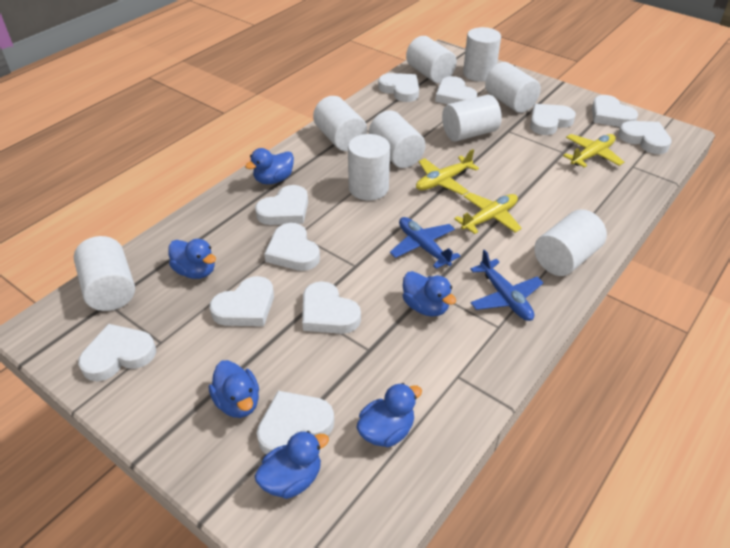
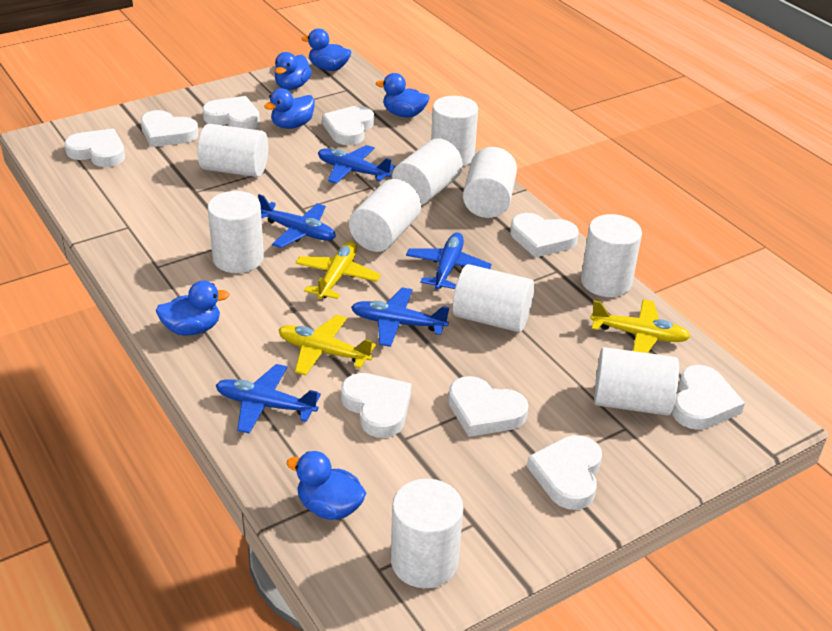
blue plane: [390,217,461,269] [470,250,543,321] = 2 -> [216,364,321,433] [258,194,336,248] [318,145,395,184] [351,287,450,347] [406,232,492,290] = 5
white cylinder: [74,236,135,311] [313,96,367,151] [348,134,390,200] [369,110,426,168] [406,36,457,83] [442,95,502,142] [463,27,501,82] [485,62,541,113] [534,209,607,276] = 9 -> [198,124,268,177] [208,191,264,273] [349,179,421,252] [391,479,464,588] [392,138,463,205] [431,96,478,166] [453,264,534,332] [463,147,517,218] [581,214,642,297] [594,347,679,416] = 10
white heart: [78,324,156,381] [210,276,274,326] [255,185,308,225] [257,391,334,455] [264,223,320,271] [302,281,361,334] [378,73,419,102] [435,76,477,104] [530,104,576,135] [592,95,638,127] [618,121,672,154] = 11 -> [64,129,125,167] [141,110,199,147] [202,96,260,130] [322,106,374,145] [341,373,412,438] [448,376,528,437] [510,213,579,258] [527,435,602,510] [672,365,745,430] = 9

